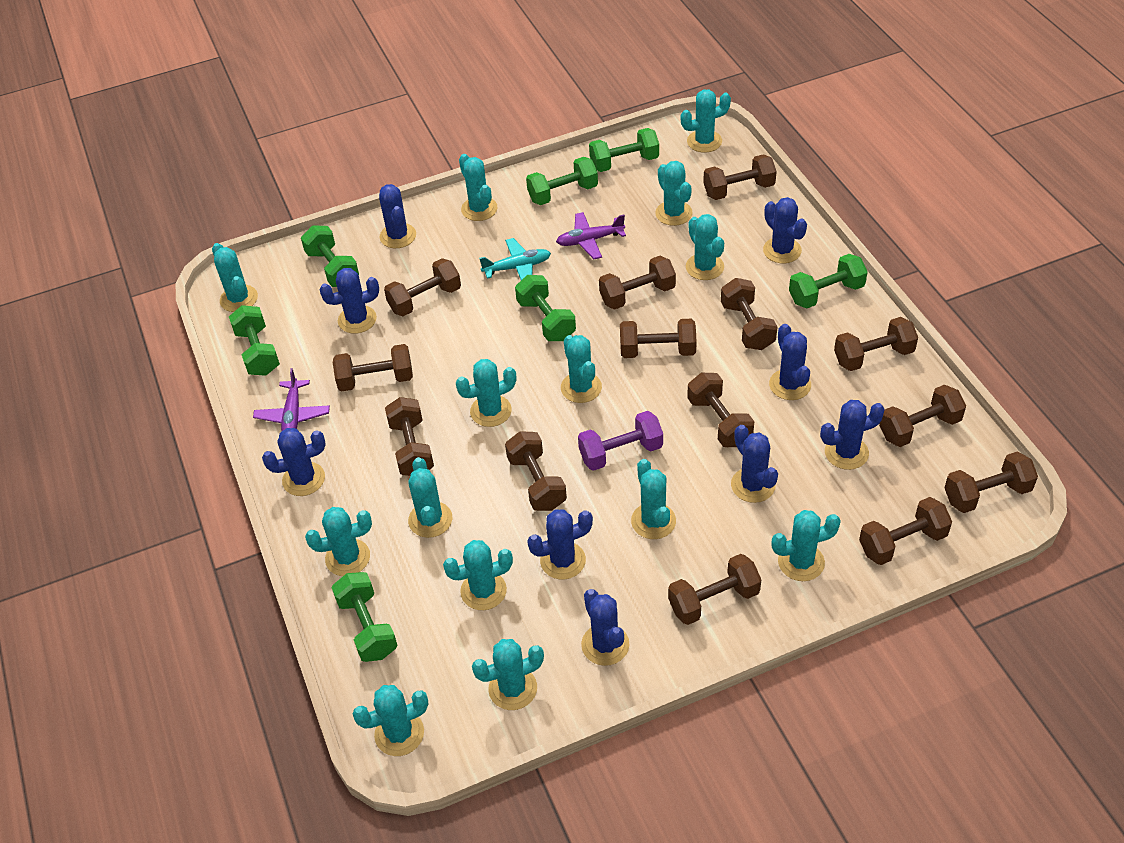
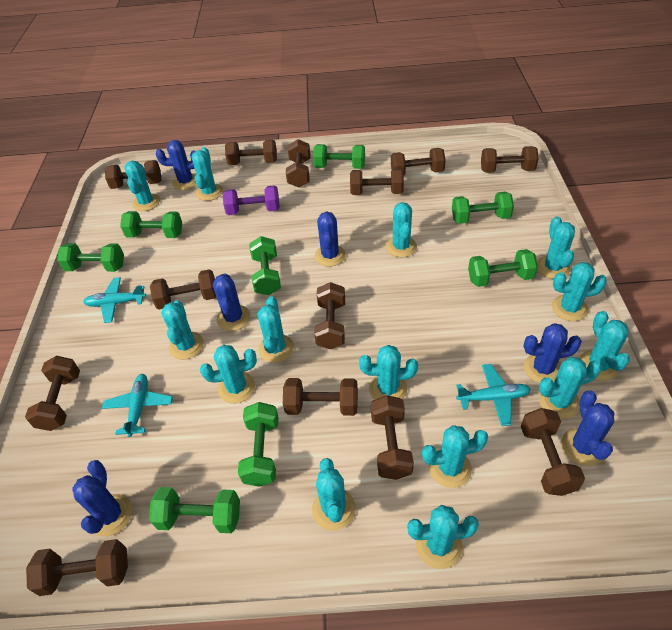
blue cactus: [262,428,326,496] [319,268,379,334] [379,184,416,248] [527,509,593,579] [581,589,629,666] [731,425,778,503] [763,197,807,263] [769,324,811,400] [820,400,885,470] = 9 -> [72,460,132,537] [156,140,197,190] [213,274,250,331] [315,211,346,267] [524,323,582,383] [561,390,614,466] = 6
brown dumbbell: [333,344,413,392] [384,258,461,316] [385,397,434,476] [505,431,567,511] [599,256,676,310] [620,319,697,358] [668,554,761,625] [687,373,754,447] [703,154,777,200] [721,278,778,350] [834,317,918,371] [859,497,952,565] [879,384,966,447] [944,451,1038,513] = 14 -> [25,356,80,431] [26,539,128,596] [105,160,161,189] [150,269,216,309] [225,140,277,165] [283,378,358,416] [286,139,310,187] [314,282,345,350] [350,169,404,195] [371,395,414,480] [391,148,446,175] [481,146,539,173] [521,408,585,496] = 13
green dumbbell: [229,305,280,376] [301,225,359,287] [331,572,398,662] [515,275,576,341] [526,157,598,205] [589,128,659,172] [789,254,868,309] = 7 -> [57,243,124,272] [120,211,182,238] [149,487,240,533] [238,402,278,487] [249,236,281,295] [313,144,365,169] [452,192,514,224] [468,249,538,287] = 8
purple plane: [253,368,330,431] [556,212,626,259] = 2 -> none = 0
turquoise plane: [479,238,551,280] = 1 -> [83,277,146,323] [102,374,173,437] [456,364,531,426] = 3

